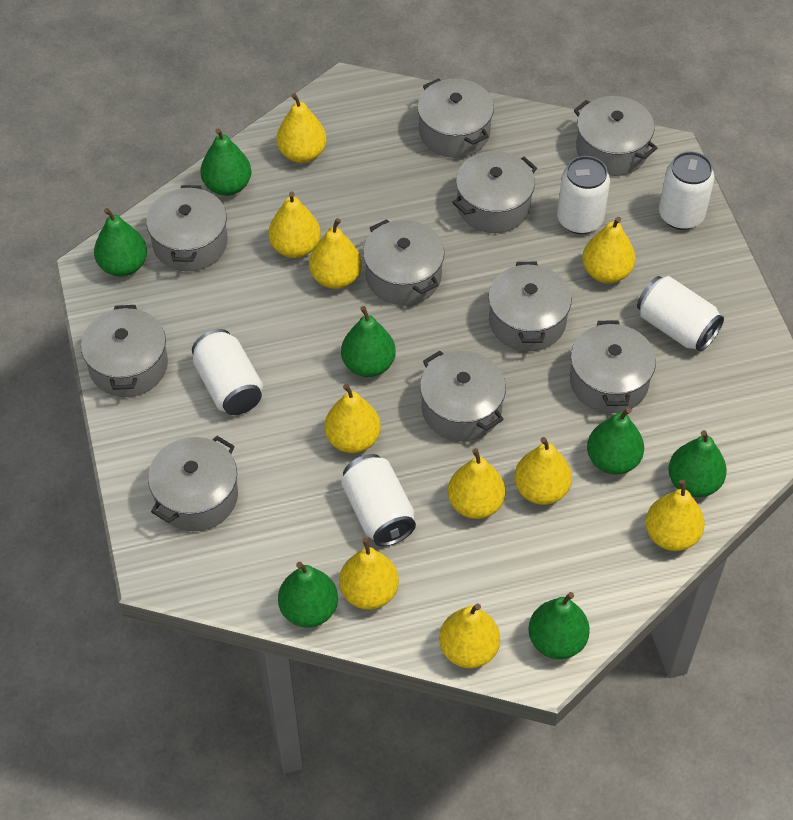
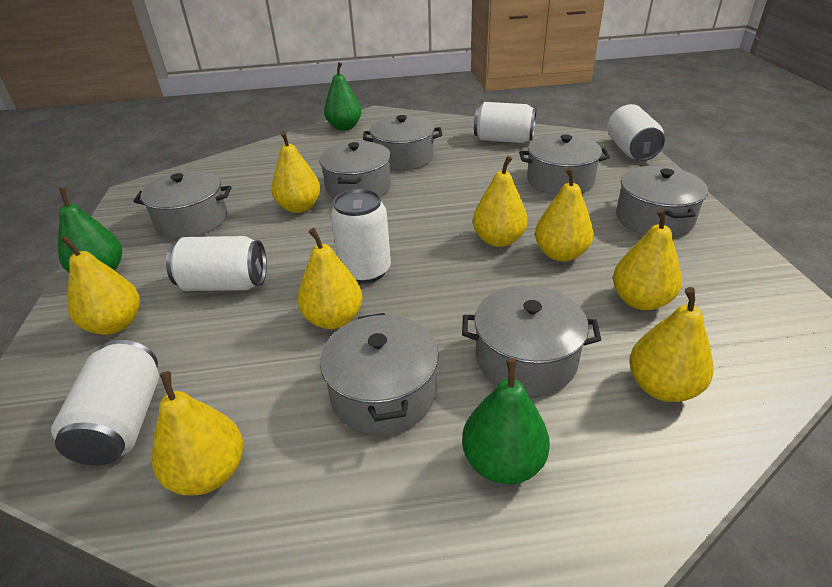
green pear: [94,208,147,276] [200,128,251,196] [278,562,338,627] [341,306,396,377] [528,592,590,659] [587,407,644,474] [668,430,727,497] = 7 -> [58,188,122,272] [324,62,362,130] [462,358,550,484] = 3
grey pot: [81,305,168,397] [146,185,228,271] [148,436,238,531] [363,219,445,305] [417,78,494,158] [420,351,506,441] [452,151,537,233] [488,262,571,352] [570,320,656,413] [574,96,657,176] = 10 -> [133,170,232,239] [319,141,391,199] [320,313,439,435] [363,115,442,171] [462,285,601,396] [519,134,610,195] [616,166,708,238] = 7
yellow pear: [268,191,321,258] [276,93,326,163] [309,218,362,289] [324,384,381,453] [339,538,399,610] [439,603,500,668] [448,448,505,519] [514,437,572,505] [582,217,636,283] [645,480,705,551] = 10 -> [61,235,140,335] [152,371,243,495] [271,131,321,213] [297,228,363,329] [473,156,528,247] [535,167,594,261] [613,208,682,310] [629,287,713,402] = 8

